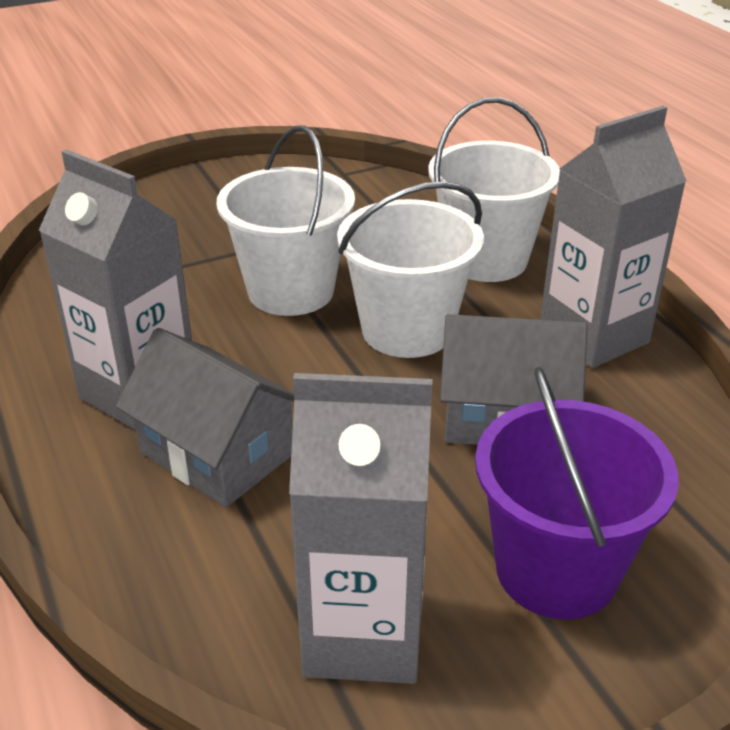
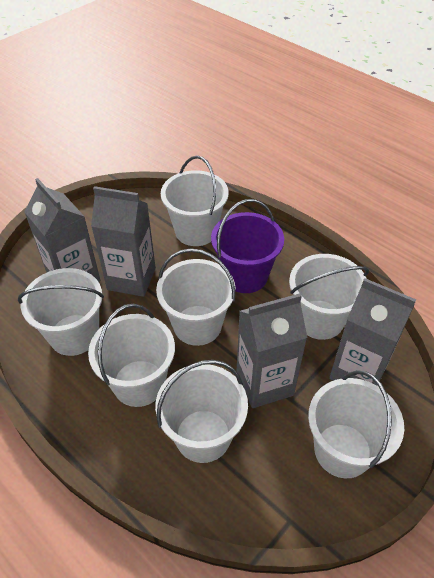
grey carton: [39,149,192,430] [289,373,432,684] [540,106,687,368] = 3 -> [24,178,100,282] [91,186,156,297] [236,293,307,408] [329,278,416,386] = 4
grey house: [116,328,294,507] [440,314,587,445] = 2 -> none = 0
white bucket: [217,125,355,316] [337,181,484,358] [428,97,560,282] = 3 -> [18,268,104,356] [88,304,175,407] [155,360,248,463] [156,248,235,346] [161,156,228,246] [289,254,369,340] [308,370,404,478] = 7

